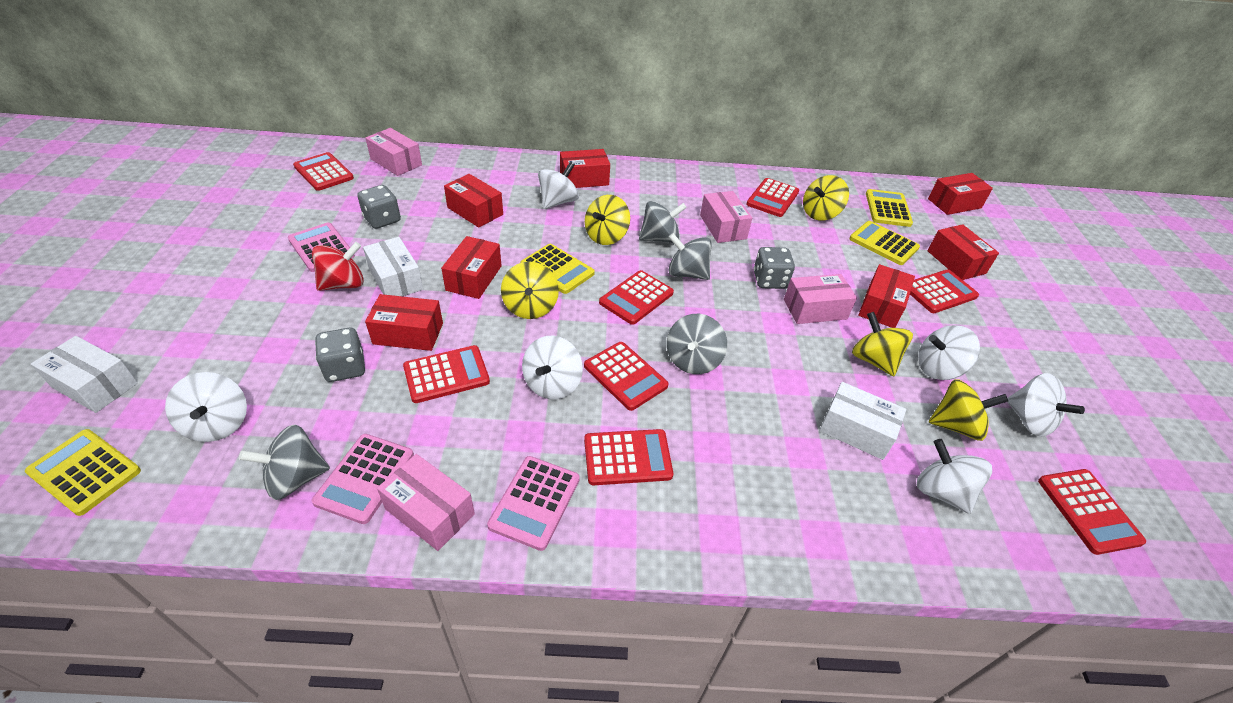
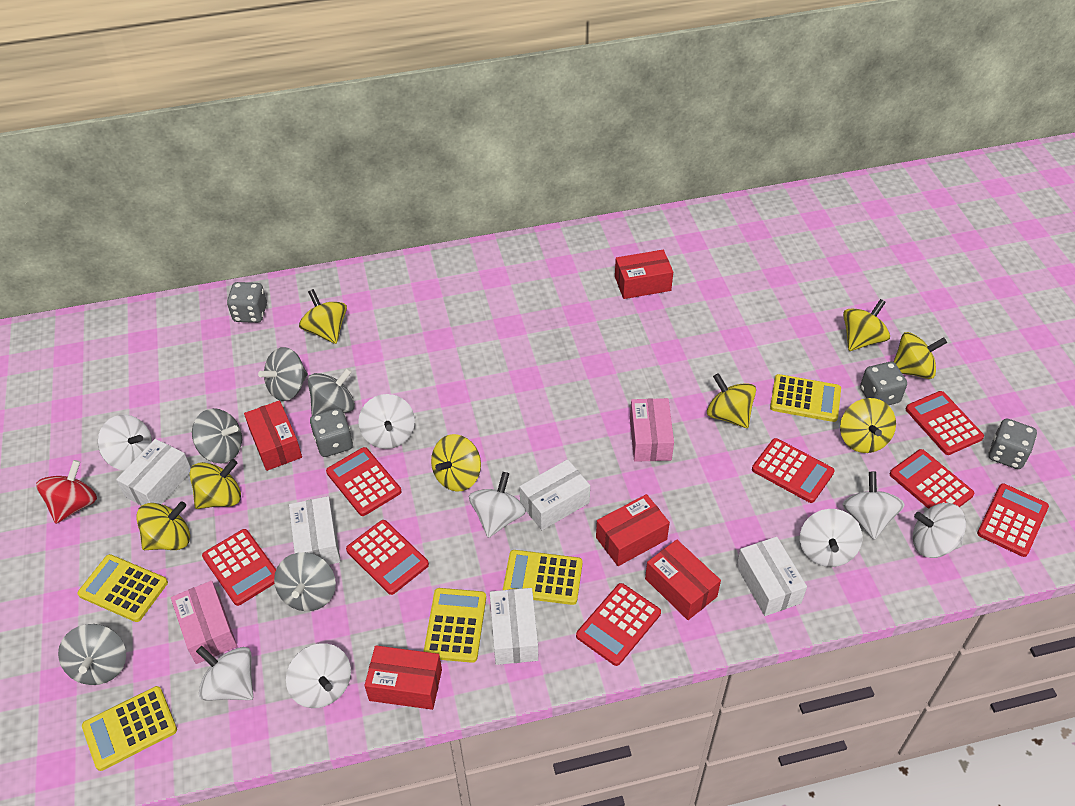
grey dice: [315,328,365,382] [357,185,401,229] [753,247,795,289] = 3 -> [227,282,267,323] [310,408,353,457] [860,362,907,405] [989,419,1037,469] = 4
grey spinning top: [239,425,330,500] [639,201,687,243] [667,314,727,374] [669,233,712,280] = 4 -> [58,624,126,685] [192,408,242,463] [258,347,308,401] [274,552,336,611] [308,368,355,416] = 5
pink box: [365,128,422,176] [377,454,475,551] [700,191,752,243] [784,274,857,324] = 4 -> [171,581,237,664] [630,398,674,462] = 2
pink calculator: [288,222,355,272] [312,434,414,524] [487,456,580,551] = 3 -> none = 0
red box: [365,294,443,351] [441,236,502,299] [444,174,503,228] [560,149,610,188] [858,264,915,328] [928,173,993,215] [928,224,999,280] = 7 -> [244,400,302,471] [364,645,442,710] [596,494,670,566] [615,250,673,299] [645,539,721,620] = 5
white box: [31,336,138,413] [363,237,423,296] [819,382,906,460] = 3 -> [116,439,191,506] [289,496,341,565] [490,588,539,665] [519,459,590,530] [736,537,807,616] = 5
white spinning top: [165,372,247,442] [522,336,583,399] [538,162,579,209] [917,439,992,514] [918,325,980,380] [1007,373,1085,437] = 6 -> [98,415,152,471] [196,646,253,701] [286,643,351,708] [358,394,415,449] [469,472,526,538] [800,509,862,567] [842,472,905,540] [913,503,966,558] = 8
yellow calculator: [25,429,141,516] [521,244,595,294] [849,221,920,265] [866,189,913,227] = 4 -> [77,554,168,622] [82,686,177,771] [423,588,486,663] [503,550,583,605] [770,374,841,422] = 5
yellow spinning top: [501,261,559,319] [585,195,630,245] [803,175,849,221] [852,312,913,376] [929,379,1008,441] = 5 -> [136,501,190,550] [189,459,241,509] [299,289,347,344] [431,434,481,492] [707,373,756,428] [840,398,896,453] [843,299,890,351] [893,332,947,379] = 8

